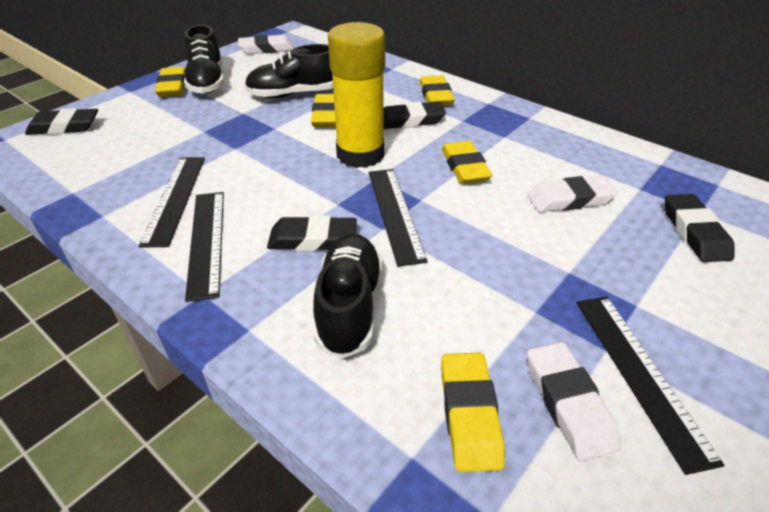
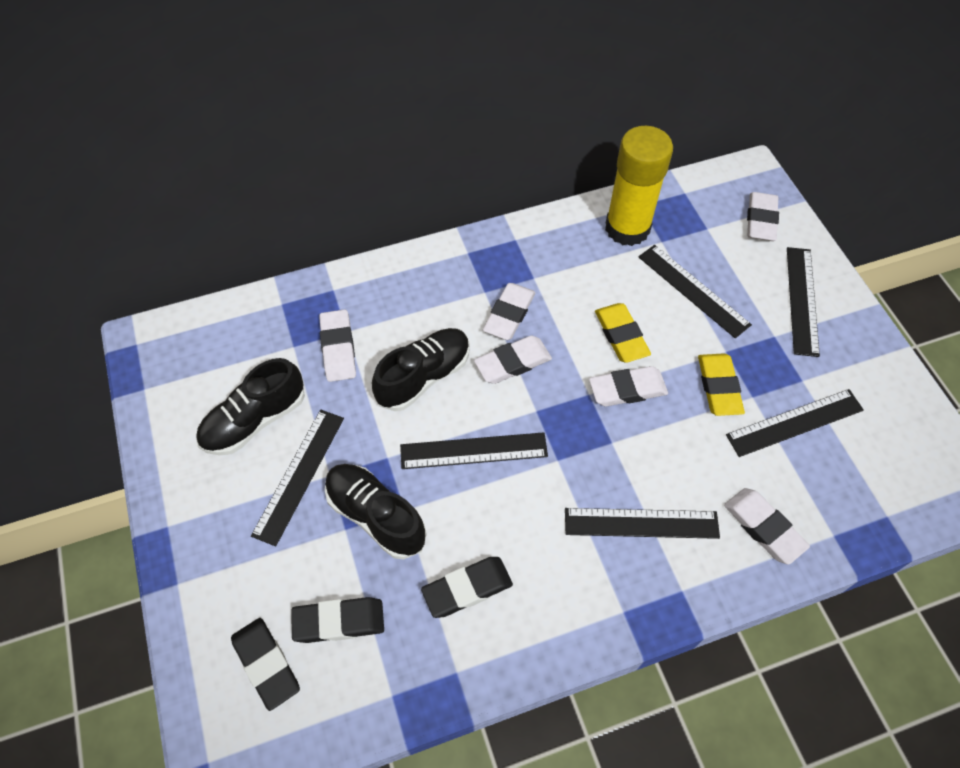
black eraser: [25,108,98,135] [267,215,357,251] [383,101,446,129] [665,194,734,262] = 4 -> [231,618,300,711] [291,597,384,643] [421,557,513,618] = 3
black ruler: [139,157,205,248] [185,192,224,302] [369,169,428,267] [577,297,724,475] = 4 -> [251,410,344,546] [400,432,548,469] [565,508,720,539] [639,245,752,338] [726,389,864,457] [787,247,820,357] = 6
white eraser: [238,35,294,54] [527,342,621,462] [528,176,618,212] = 3 -> [319,309,356,382] [474,336,552,384] [483,283,535,340] [589,366,668,406] [724,488,810,564] [747,192,779,241] = 6
yellow eraser: [155,67,185,97] [311,94,336,127] [420,75,455,106] [441,353,505,472] [442,141,493,184] = 5 -> [595,303,651,363] [698,353,745,416] = 2

